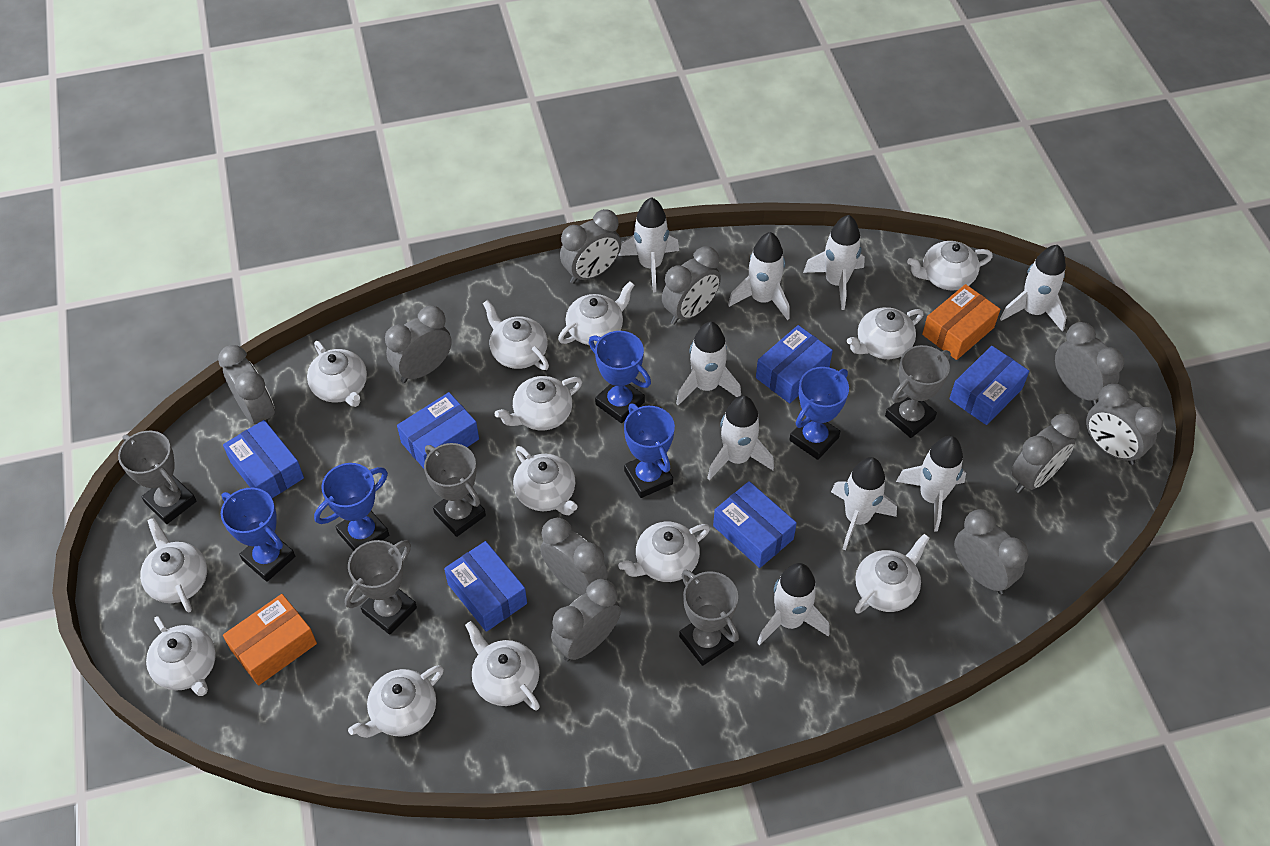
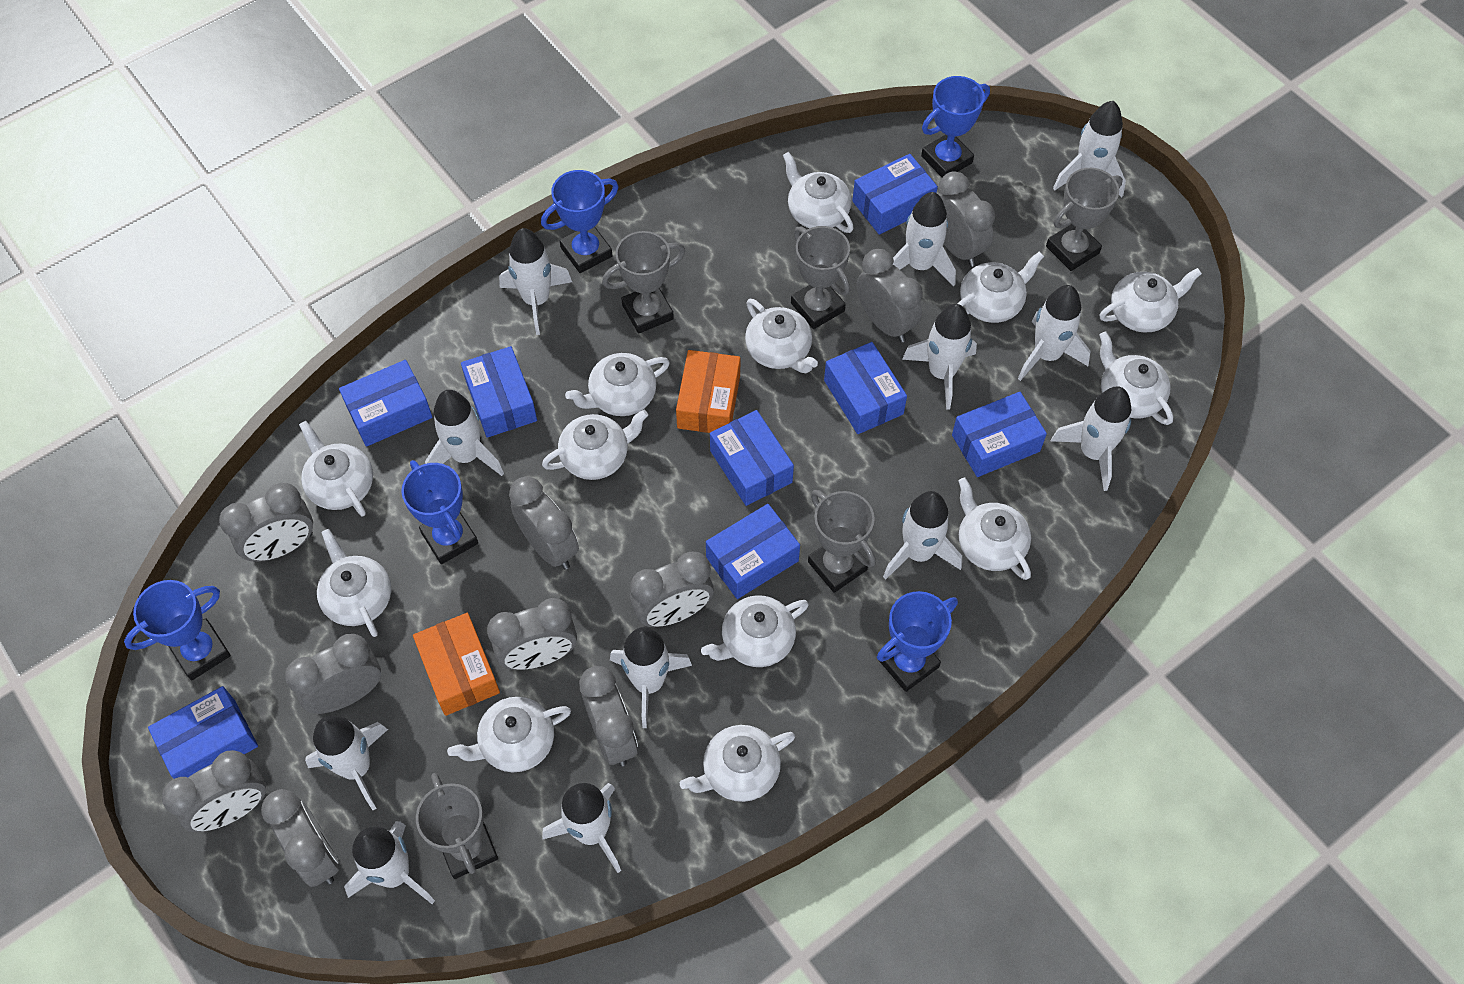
blue box: [223,420,304,498] [397,392,479,468] [444,541,527,632] [713,481,797,568] [756,325,833,403] [949,346,1029,425] = 6 -> [148,686,258,779] [339,360,432,447] [461,346,537,438] [706,504,800,599] [710,410,794,506] [824,342,907,434] [852,154,938,234] [952,392,1047,477] = 8
white rocket: [618,197,679,292] [676,322,741,405] [707,395,774,480] [728,232,790,320] [757,563,830,645] [803,215,865,310] [831,457,897,551] [896,436,966,532] [1000,245,1067,331] = 9 -> [305,716,388,810] [344,821,435,904] [425,390,504,476] [499,228,572,335] [542,783,621,873] [610,627,692,728] [883,491,962,580] [893,192,956,287] [902,304,977,410] [1018,285,1091,381] [1051,386,1131,491] [1053,101,1126,198] = 12

